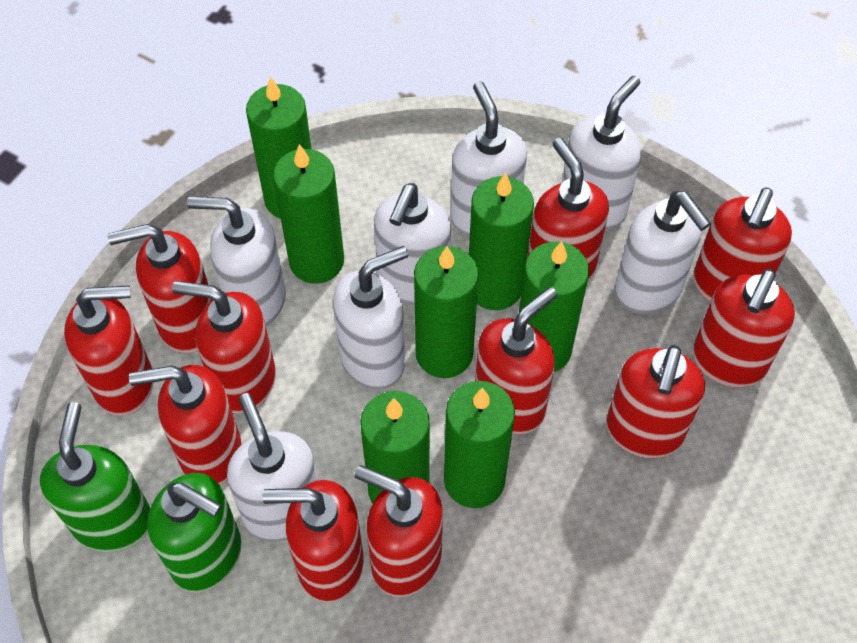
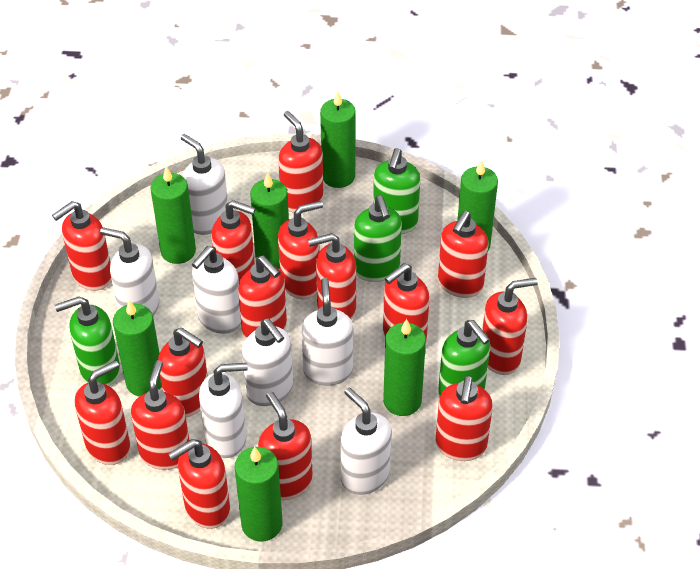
green soap dispenser: [40,402,150,552] [147,473,242,593] = 2 -> [55,297,120,386] [354,196,402,282] [373,148,420,234] [438,320,490,397] = 4
red soap dispenser: [64,285,154,416] [108,224,213,353] [129,365,242,485] [172,281,276,414] [262,480,364,603] [354,465,443,597] [475,287,557,435] [528,138,609,281] [606,345,705,458] [693,188,792,302] [693,269,795,388] = 11 -> [52,201,112,291] [75,360,130,465] [131,360,189,470] [158,328,208,417] [168,439,230,529] [211,200,256,282] [238,256,287,339] [258,391,313,500] [278,111,323,213] [278,201,323,299] [308,233,356,320] [383,263,430,340] [436,375,493,461] [438,211,488,298] [482,278,538,375] = 15

